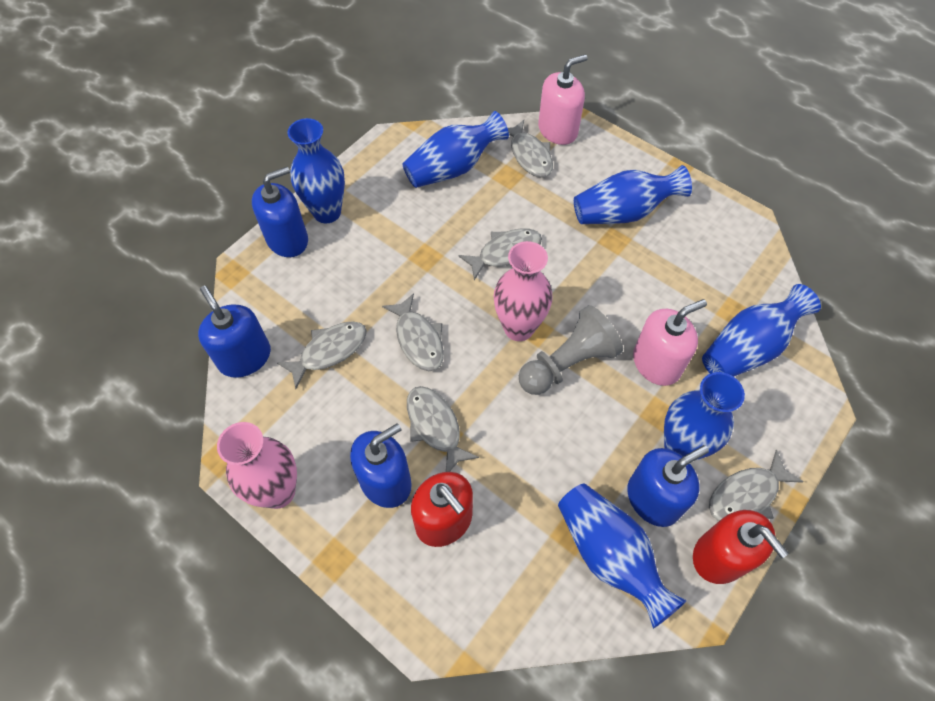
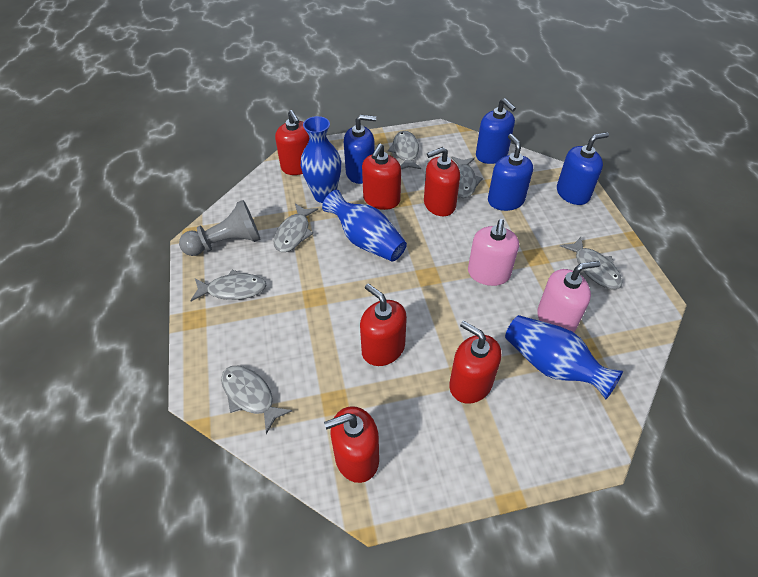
blue vase: [288,118,345,224] [403,111,509,188] [558,483,687,629] [574,165,692,224] [664,372,745,460] [702,284,821,377] = 6 -> [301,116,341,203] [322,190,407,262] [505,315,623,399] = 3
pink vase: [217,422,297,509] [494,241,553,341] = 2 -> none = 0
red soap dispenser: [411,472,473,547] [693,510,789,584] = 2 -> [275,110,309,175] [324,406,379,483] [360,284,407,366] [362,144,401,210] [424,147,460,216] [449,321,501,404] = 6

